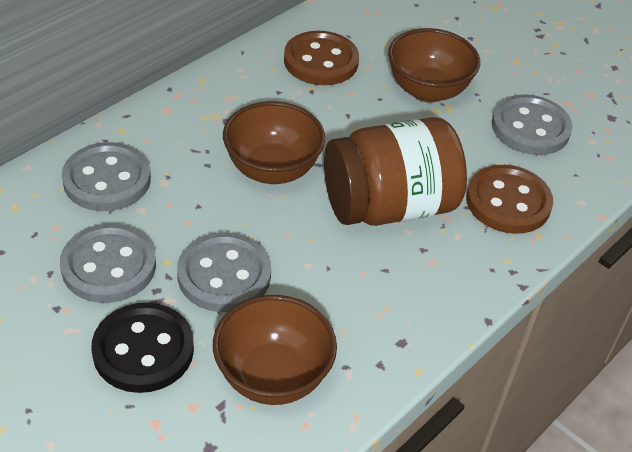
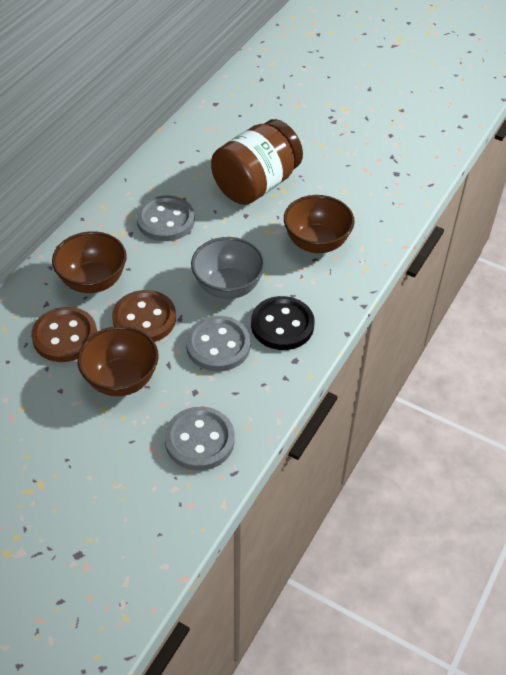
grey bowl: none = 0 -> [191,237,265,299] = 1
grey button: [60,223,156,303] [62,142,151,211] [177,232,271,312] [492,94,573,155] = 4 -> [136,196,195,241] [165,407,235,471] [186,316,251,372] = 3

